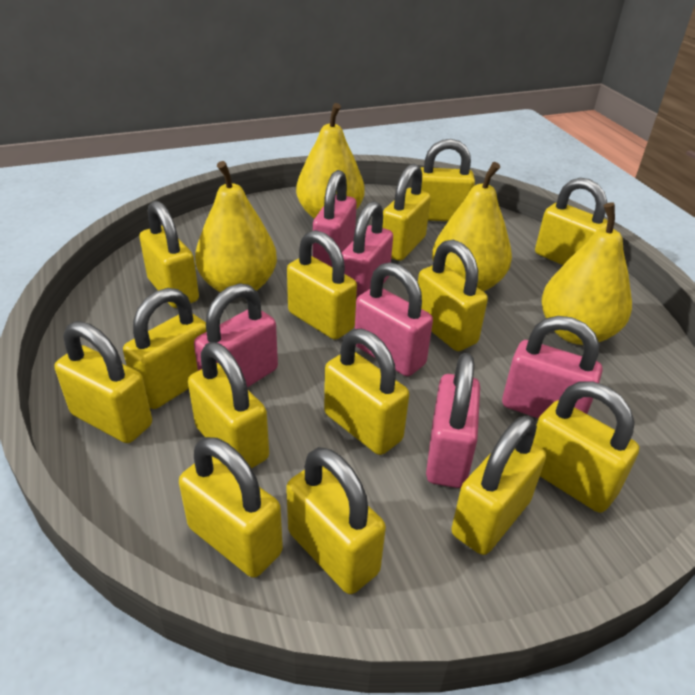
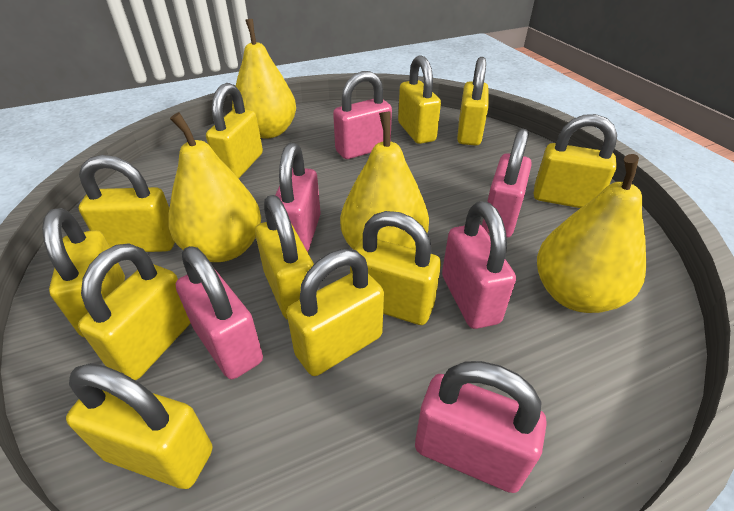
yellow padlock: [55,321,152,443] [123,288,206,409] [139,201,199,308] [179,437,283,578] [188,342,269,469] [286,447,386,594] [287,230,357,340] [324,329,409,455] [382,164,431,261] [418,240,488,351] [421,139,475,221] [451,416,546,555] [533,382,639,513] [535,178,608,265] = 14 -> [42,208,125,337] [66,363,212,489] [78,243,191,380] [79,155,175,252] [206,83,263,179] [255,195,314,320] [287,249,384,376] [350,211,441,325] [398,55,441,144] [457,57,488,146] [534,114,617,208] = 11

